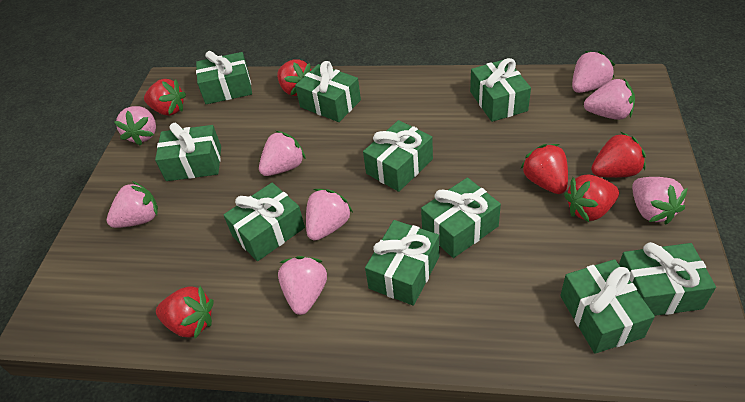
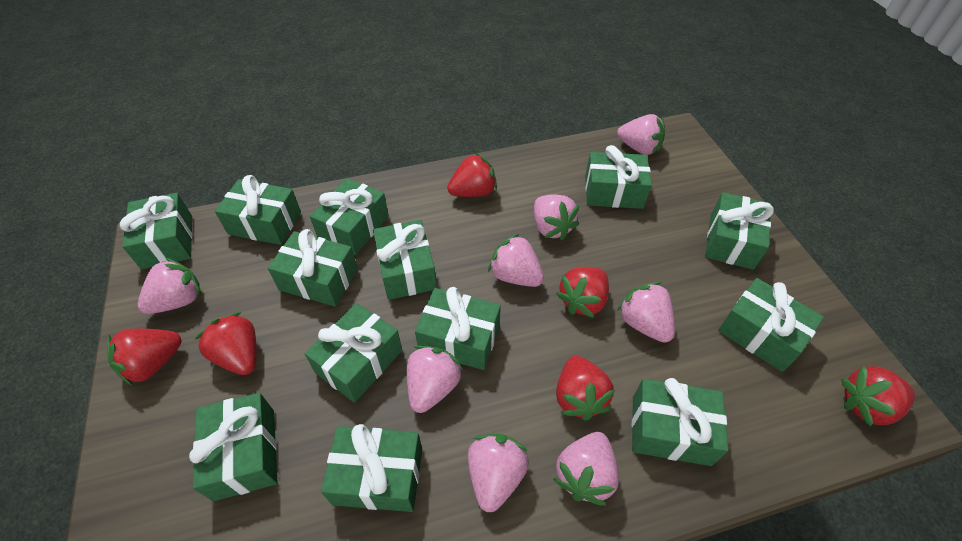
green gift: [155,123,221,181] [196,51,252,104] [224,183,305,261] [295,61,361,122] [363,120,433,192] [365,220,439,306] [421,178,501,258] [470,58,531,122] [560,259,655,354] [619,242,716,316] = 10 -> [120,193,192,269] [189,393,278,501] [215,175,301,245] [268,229,358,307] [305,303,402,403] [310,178,389,255] [321,424,422,512] [373,220,437,300] [415,287,501,370] [585,145,652,209] [632,378,728,466] [705,192,774,270] [718,278,824,372] = 13

